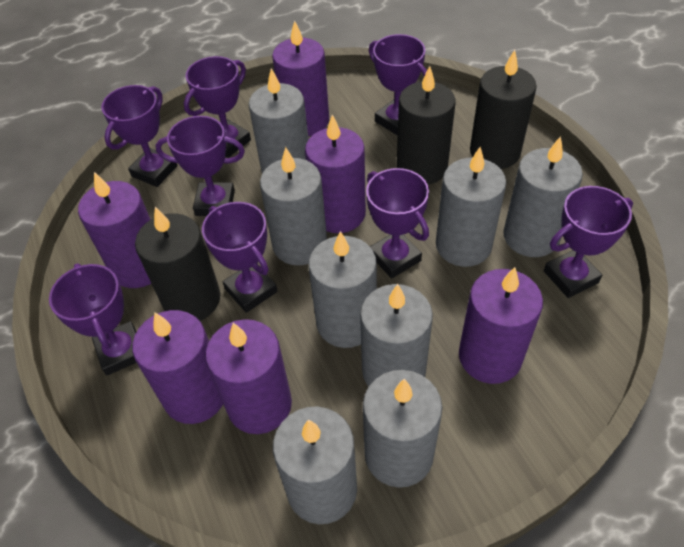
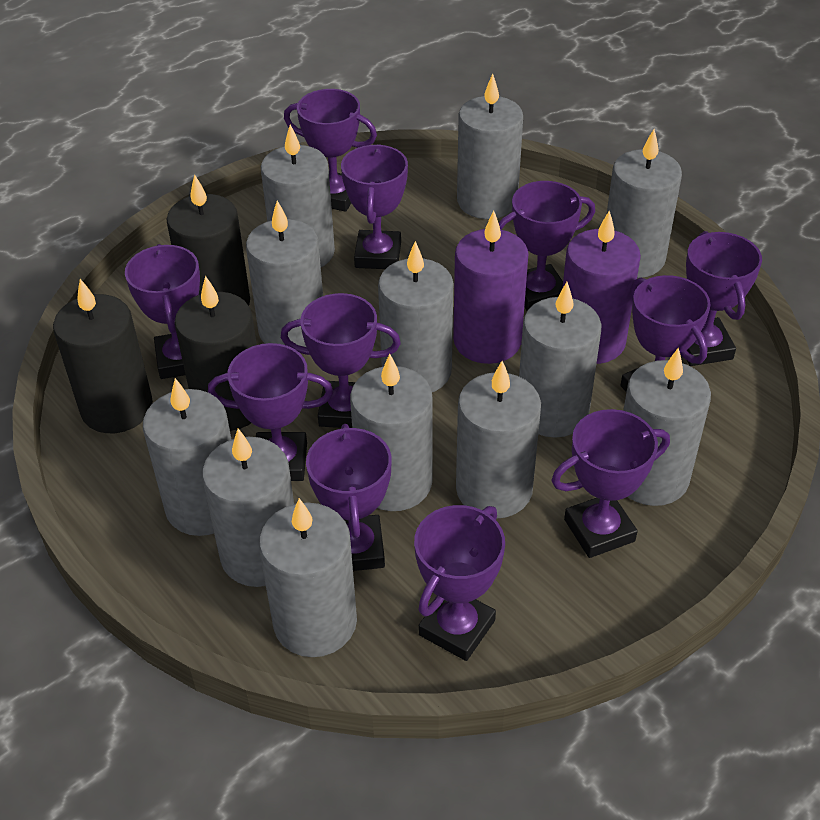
grey candle: [248,68,309,173] [260,147,327,265] [273,406,357,524] [309,231,377,348] [360,284,433,387] [363,370,442,488] [436,147,506,267] [503,136,583,257] = 8 -> [143,378,232,536] [202,429,294,587] [246,201,323,347] [259,498,357,657] [261,125,335,267] [350,354,433,511] [378,241,453,392] [456,361,541,519] [457,74,523,219] [519,282,602,438] [606,129,682,278] [623,347,711,506] = 12
purple candle: [78,172,151,288] [132,310,223,424] [205,319,292,434] [272,20,329,136] [305,114,366,233] [459,267,543,384] = 6 -> [453,211,529,364] [562,210,641,364] = 2
purple trophy: [49,264,137,375] [101,85,178,187] [155,116,245,216] [184,56,251,158] [202,202,277,313] [366,168,429,279] [369,34,427,136] [544,186,633,298] = 8 -> [125,244,200,379] [208,343,333,481] [281,293,401,428] [284,89,377,212] [306,424,392,571] [341,144,408,269] [414,505,505,661] [499,181,595,311] [551,409,670,558] [621,275,711,392] [686,231,762,366] = 11

